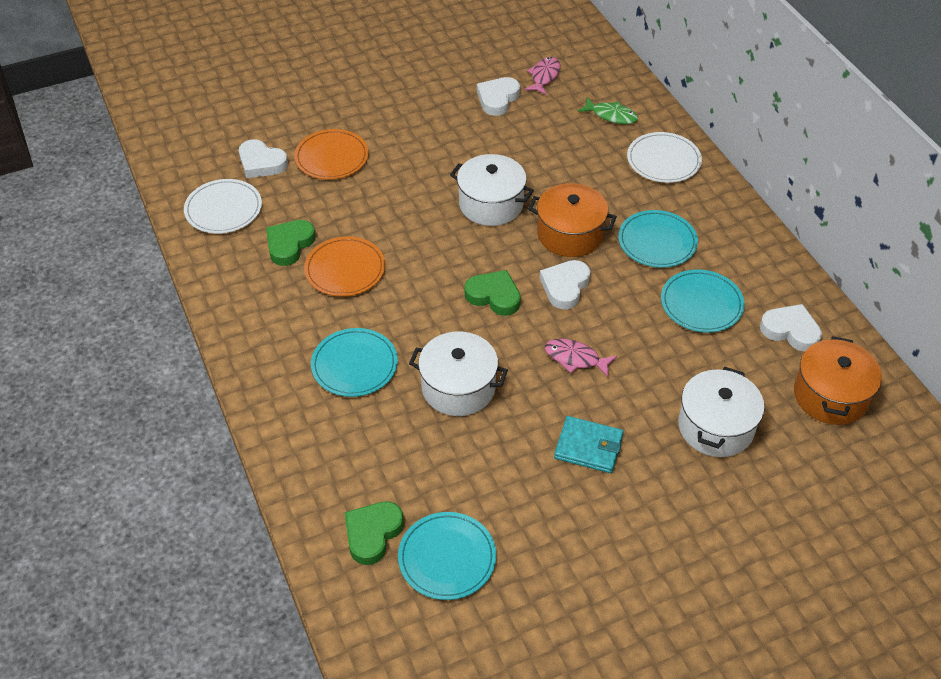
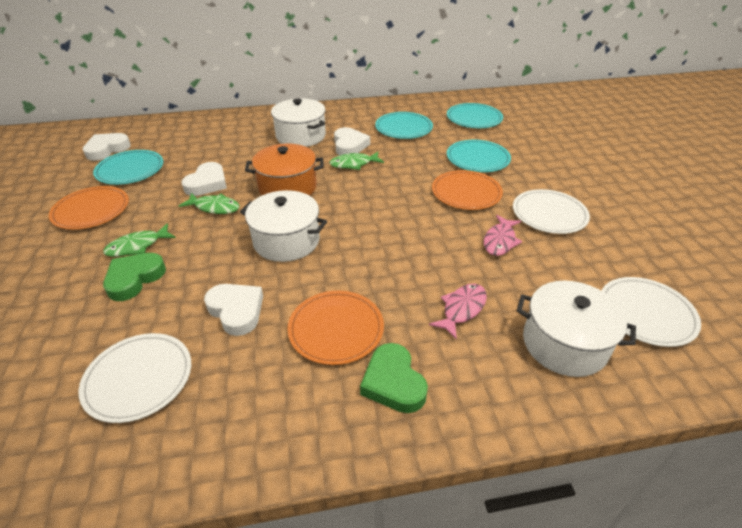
green fish: [578,98,638,124] = 1 -> [103,223,176,257] [179,193,240,214] [329,152,384,170] = 3
green heart: [266,220,315,266] [344,501,404,565] [465,270,521,316] = 3 -> [103,253,166,301] [360,343,428,413] = 2
orange plate: [294,129,369,180] [304,237,385,297] = 2 -> [49,186,129,230] [287,291,384,365] [432,170,503,210] = 3
orange pot: [528,183,617,257] [794,336,882,425] = 2 -> [245,144,324,196] = 1
turquoise wallet: [554,416,624,473] = 1 -> none = 0
white plate: [184,179,262,234] [627,132,702,183] = 2 -> [78,333,191,423] [513,189,590,234] [602,277,701,347] = 3

